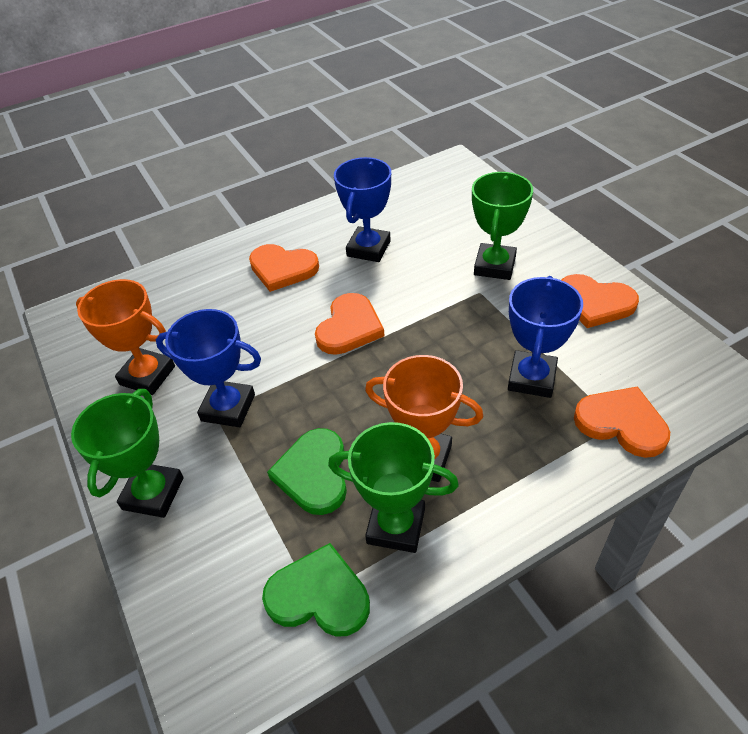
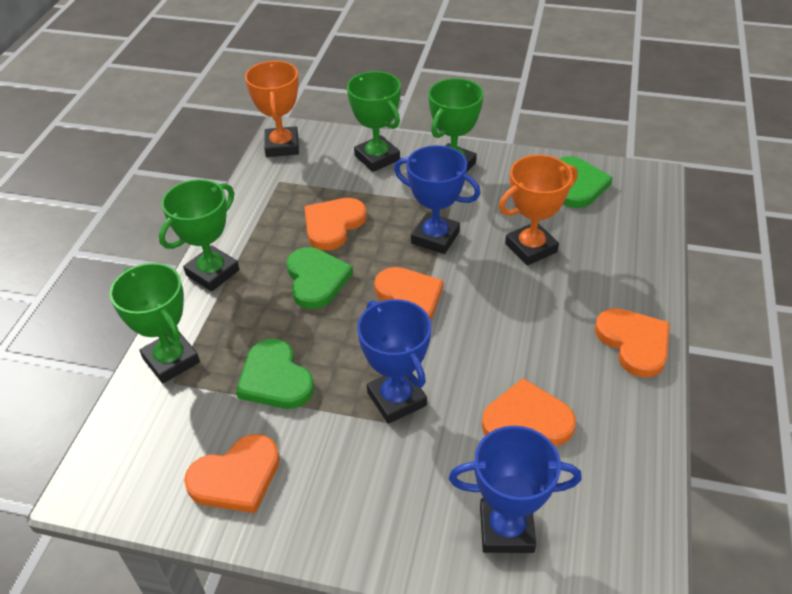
green heart: [262,543,370,637] [267,428,347,515] = 2 -> [236,339,314,409] [287,247,353,309] [560,156,613,208] = 3
green trophy: [71,389,184,518] [328,422,459,553] [472,172,533,280] = 3 -> [110,263,200,384] [159,179,239,292] [347,71,401,172] [429,78,483,173] = 4
orange heart: [249,244,319,292] [315,293,384,355] [562,274,639,328] [574,386,670,458] = 4 -> [184,434,280,513] [304,198,366,251] [374,267,444,321] [482,378,576,446] [595,308,670,378] = 5

